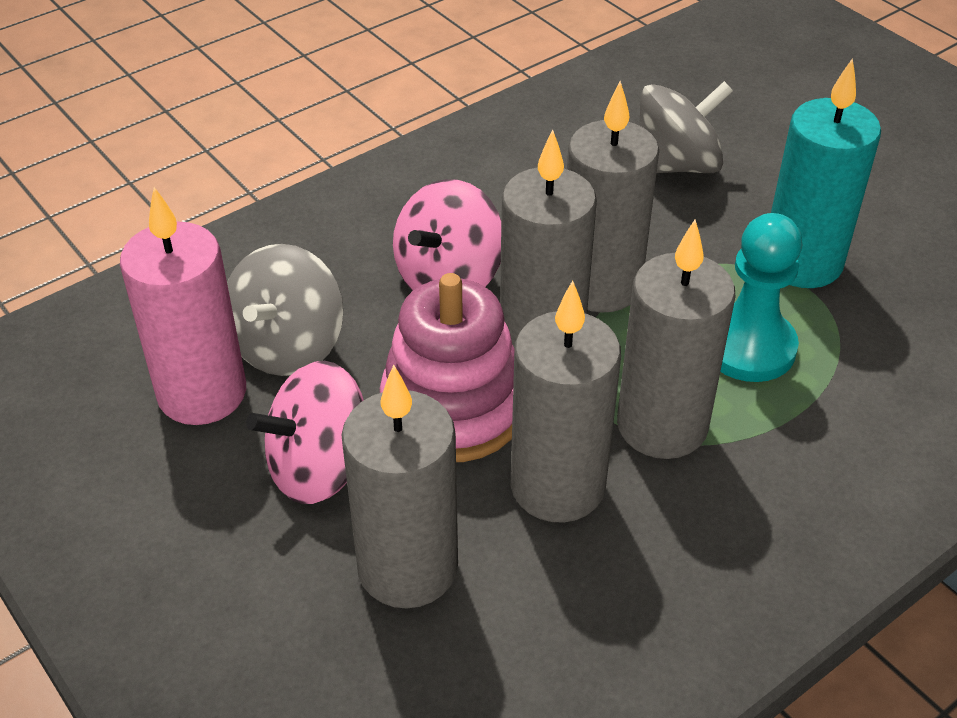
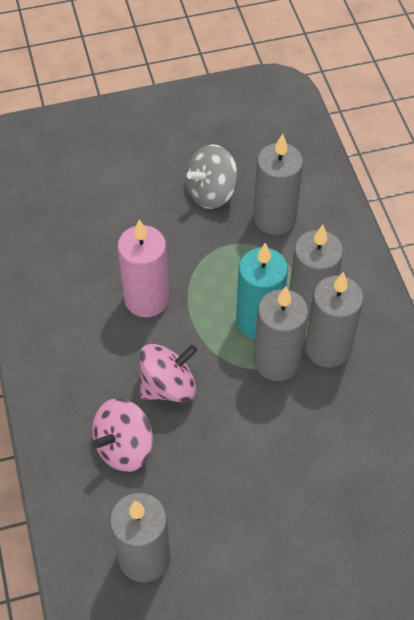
grey spinning top: [227,244,343,376] [639,81,733,173] = 2 -> [186,144,238,209] = 1
pink stacking toy: [380,273,515,462] = 1 -> none = 0
turquoise pawn: [720,213,803,382] = 1 -> none = 0

